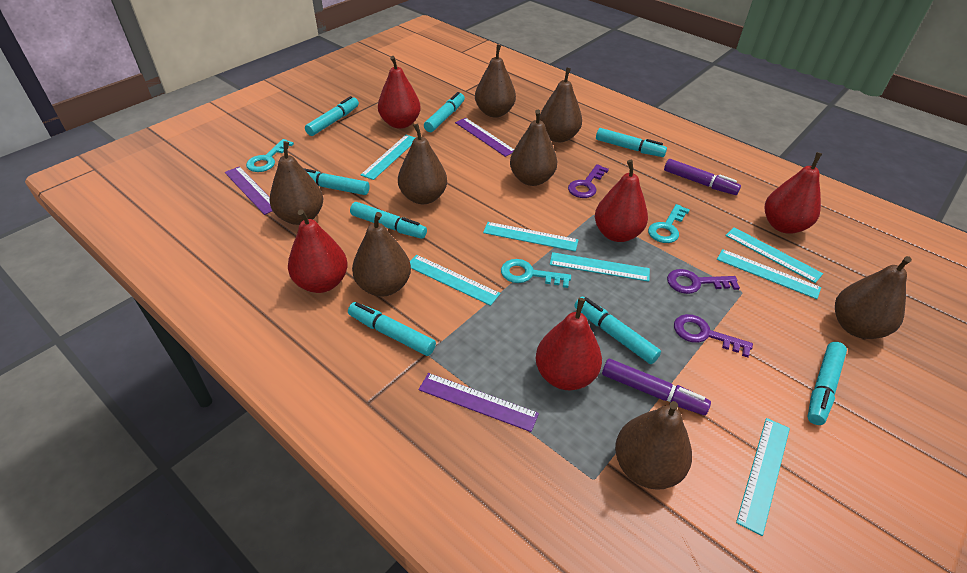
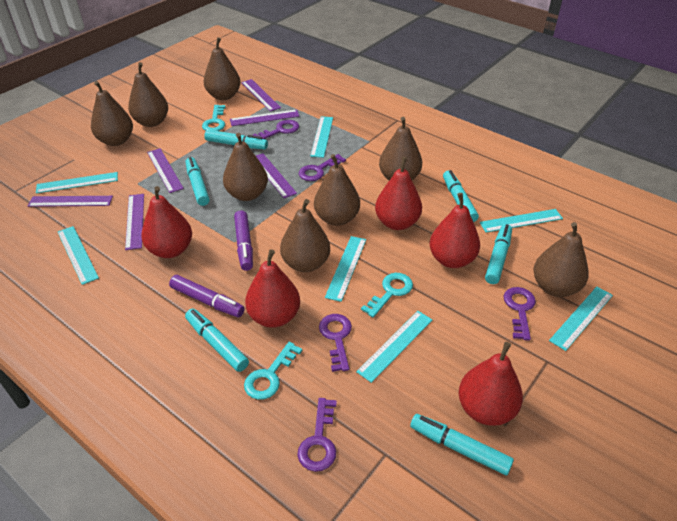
purple key: [568,164,609,198] [667,269,740,294] [674,314,753,357] = 3 -> [253,120,299,139] [297,398,337,472] [299,154,346,181] [319,314,352,372] [504,287,536,341] = 5
purple ruler: [225,166,272,215] [419,373,539,432] [455,118,514,157] = 3 -> [28,196,113,207] [125,194,144,250] [147,148,184,193] [230,110,300,126] [241,79,281,112] [256,153,297,198] = 6
turquoise marker: [303,168,369,195] [305,96,359,136] [348,302,436,356] [350,202,427,239] [424,92,465,132] [574,297,661,364] [596,128,667,157] [807,342,847,425] = 8 -> [185,309,249,372] [186,157,210,206] [205,130,268,149] [410,414,514,476] [443,170,479,222] [485,224,512,284] = 6

